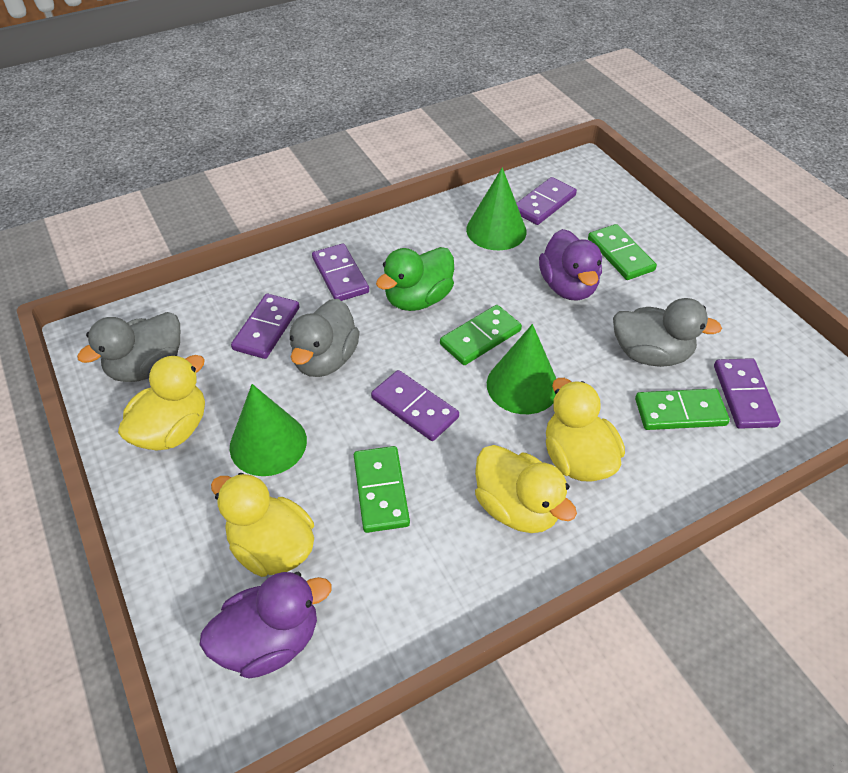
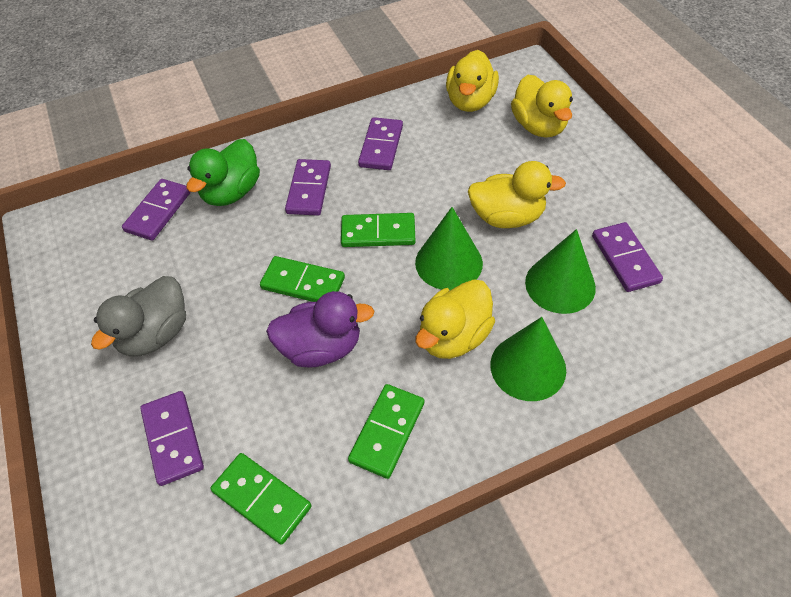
grey duck: [77,312,180,382] [290,299,360,377] [613,298,722,367] = 3 -> [91,276,186,357] = 1
purple duck: [200,572,331,678] [539,229,602,300] = 2 -> [266,291,374,368] = 1

